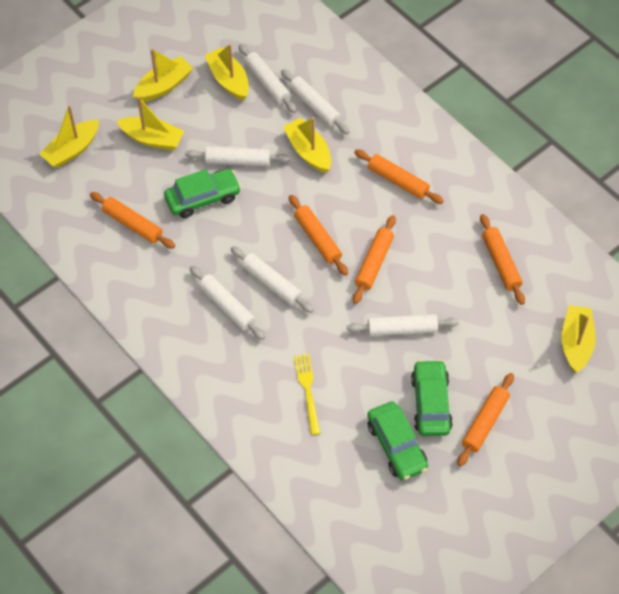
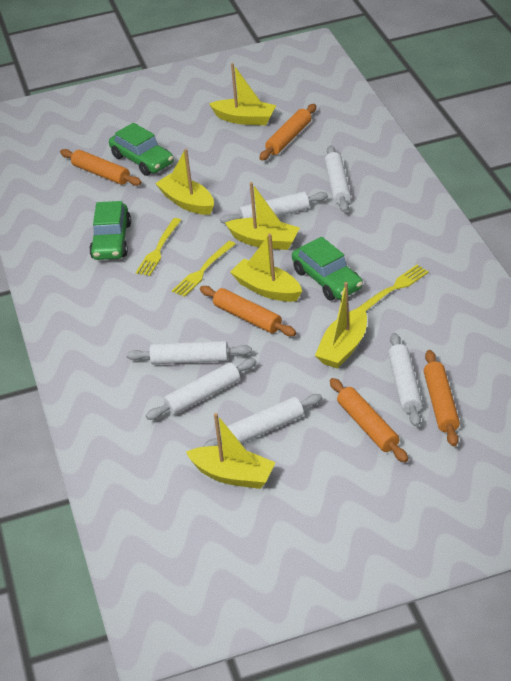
orange rolling pin: [90,192,175,249] [289,195,348,276] [353,215,396,304] [354,149,444,204] [457,373,514,467] [480,214,525,305] = 6 -> [60,149,142,186] [200,286,296,336] [260,104,316,161] [330,378,408,462] [424,350,460,447] = 5
yellow fork: [294,354,321,435] = 1 -> [136,218,181,276] [172,241,235,297] [357,265,429,312] = 3

